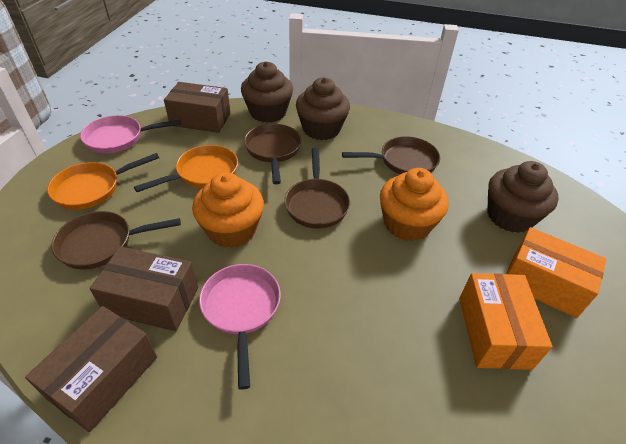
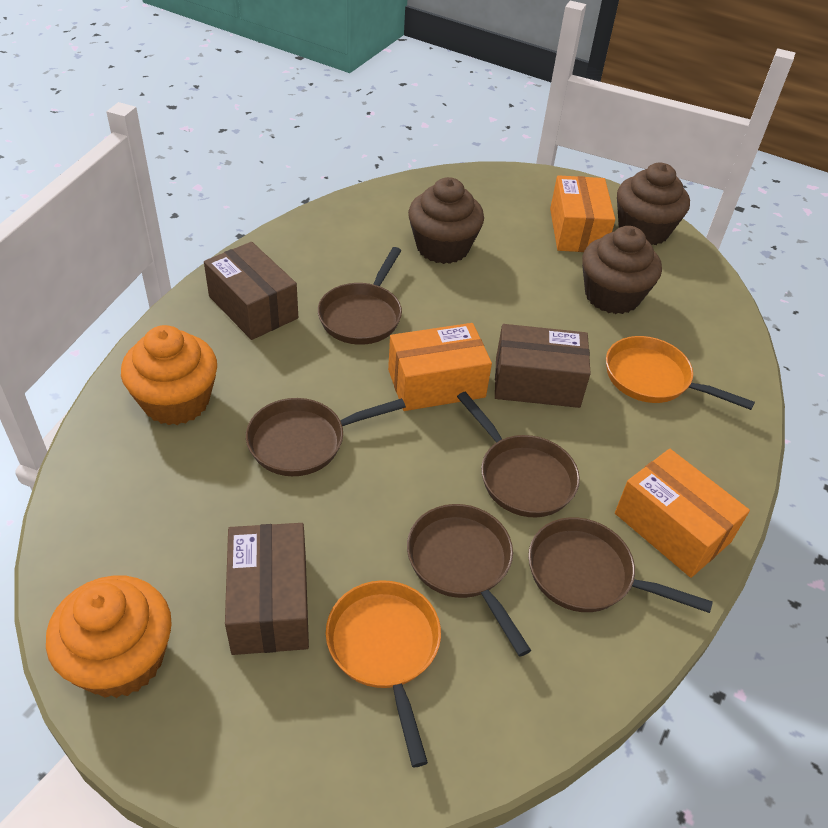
brown pan: [51,211,181,270] [244,124,301,184] [284,148,350,229] [342,136,440,174] = 4 -> [246,398,406,476] [318,247,402,345] [407,504,531,657] [457,392,580,517] [528,517,713,613] = 5
orange box: [459,273,553,370] [506,227,606,318] = 2 -> [388,323,492,411] [550,175,615,252] [615,449,750,578] = 3
pink pan: [80,115,181,154] [199,264,281,390] = 2 -> none = 0

